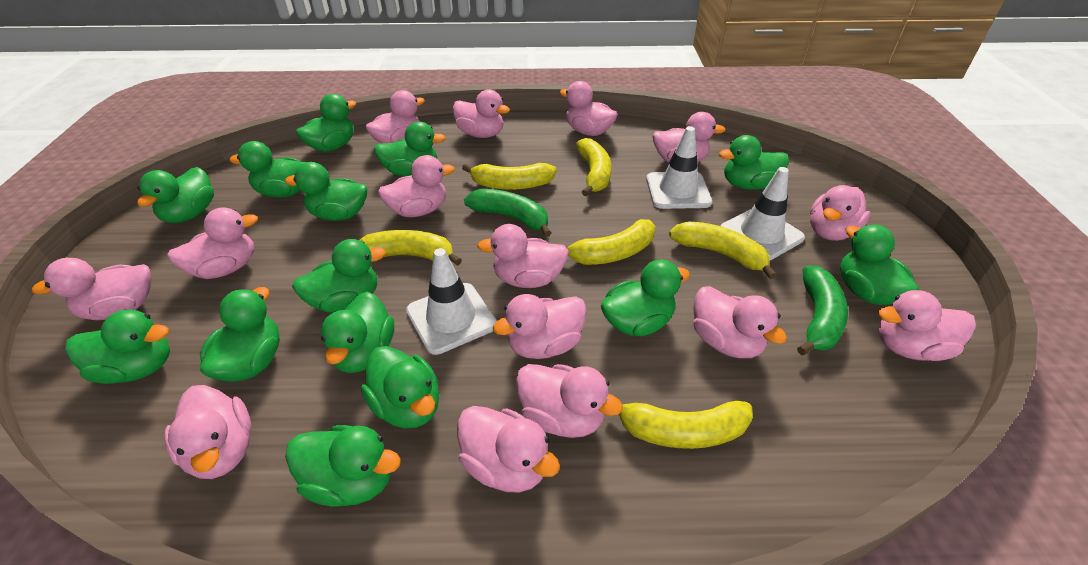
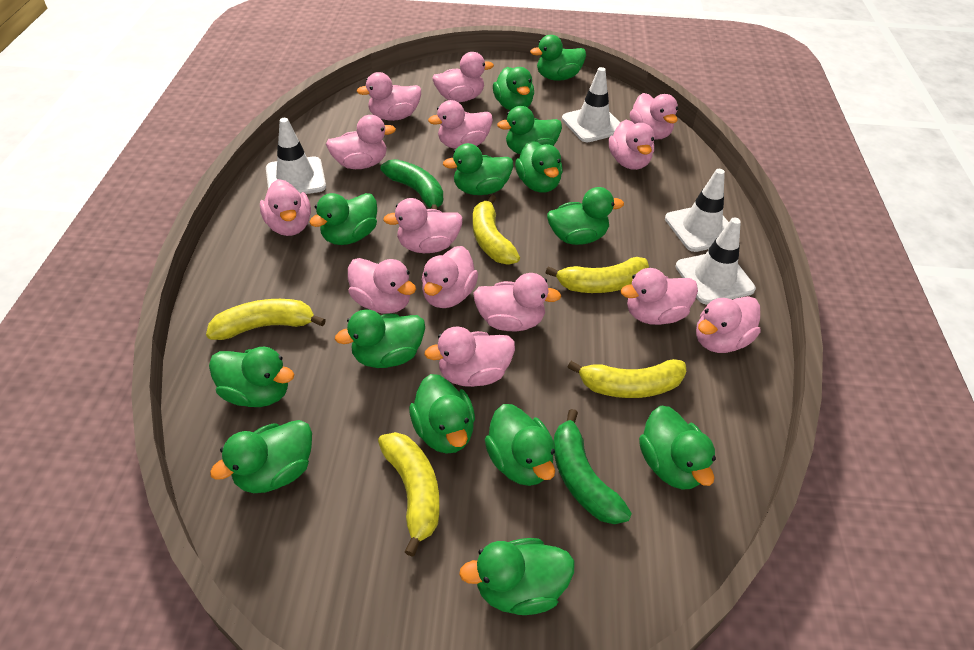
pink duck: [32,258,152,320] [164,385,251,479] [167,207,258,279] [366,90,425,144] [378,155,455,217] [453,89,510,138] [457,406,560,492] [477,224,569,288] [493,294,587,359] [516,364,623,438] [559,81,618,136] [653,112,726,163] [693,286,787,358] [810,185,871,241] [878,290,976,361] = 15 -> [260,179,311,236] [326,115,396,169] [348,258,416,314] [357,72,421,121] [383,198,463,253] [421,246,478,308] [424,326,515,387] [428,100,493,149] [432,52,494,102] [473,273,561,332] [609,120,655,170] [621,268,698,325] [630,93,678,139] [696,296,760,353] = 14
white traffic cone: [406,248,497,355] [646,126,712,209] [721,167,805,261] = 3 -> [266,118,326,194] [562,67,620,142] [665,169,729,252] [675,218,756,305] = 4
yellow banana: [359,230,462,266] [462,163,557,190] [565,219,655,265] [576,138,611,196] [619,401,753,449] [669,222,777,279] = 6 -> [206,299,326,340] [378,432,440,557] [473,195,520,265] [545,257,649,293] [567,359,686,398] = 5

